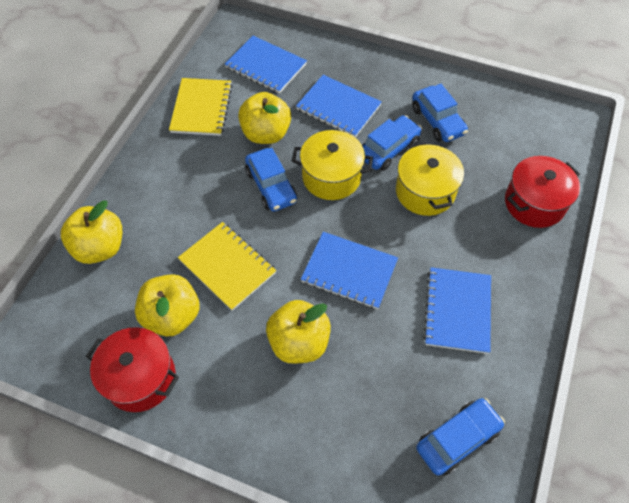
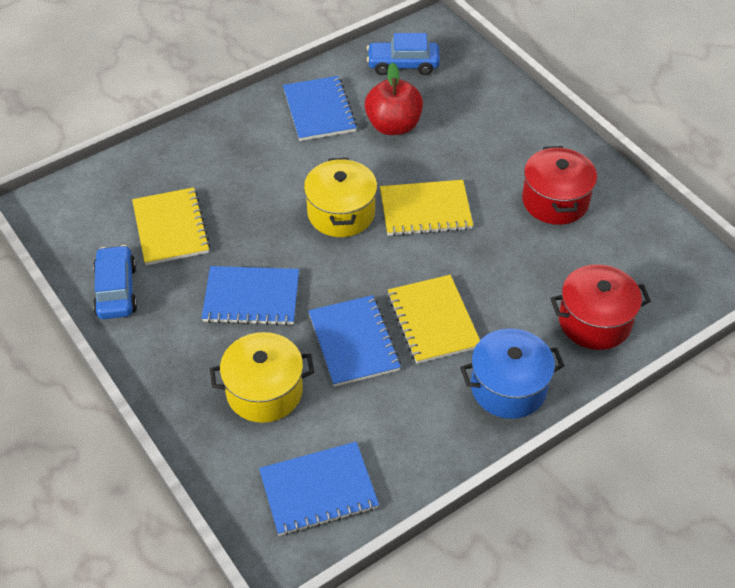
blue car: [245,148,297,212] [362,115,422,171] [412,84,468,142] [416,398,505,476] = 4 -> [93,245,137,319] [367,33,440,75] = 2
blue pot: none = 0 -> [460,329,565,419] = 1
red apple: none = 0 -> [365,62,423,135] = 1
yellow apple: [61,200,122,264] [135,274,200,336] [238,92,291,144] [266,300,331,364] = 4 -> none = 0
yellow notebook: [169,78,232,136] [178,222,277,311] = 2 -> [132,187,210,265] [380,180,473,236] [387,275,480,364] = 3

